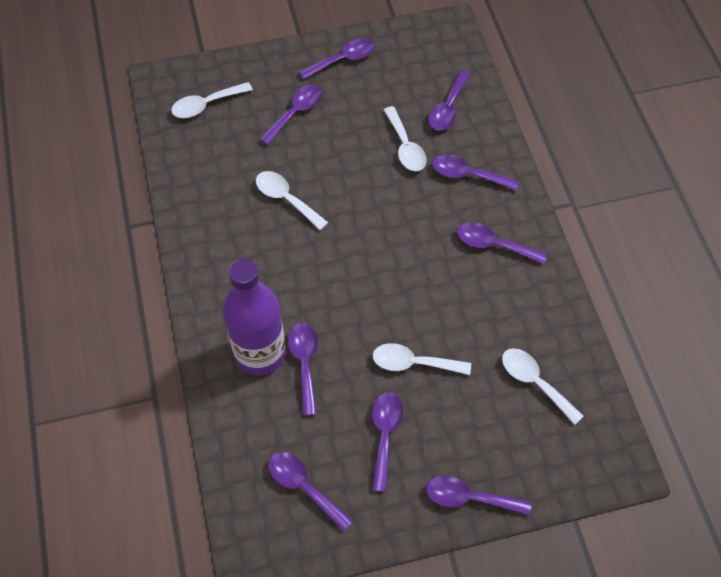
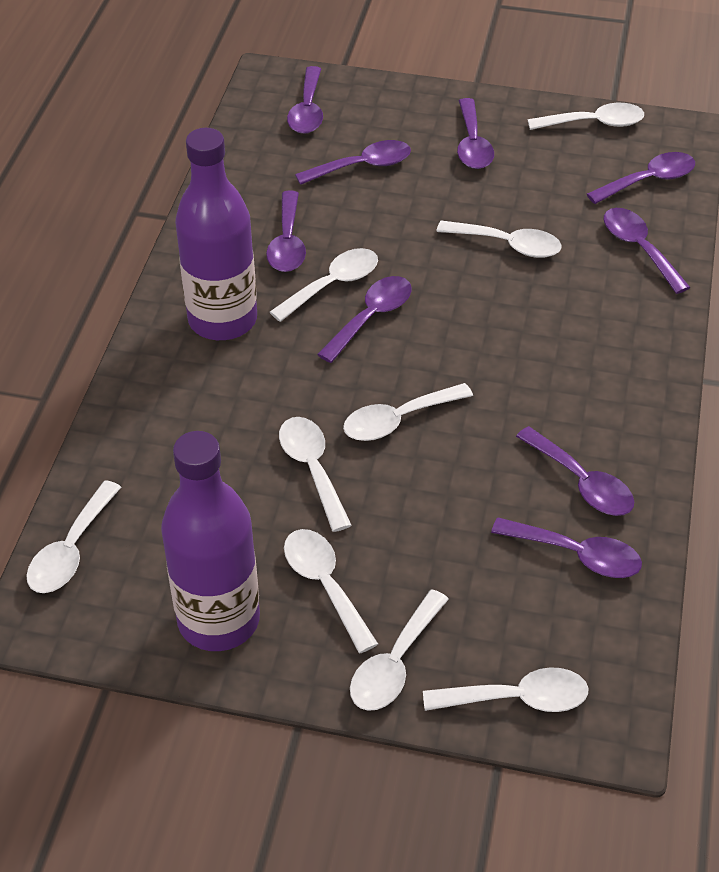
purple bottle: [223,259,286,375] = 1 -> [161,431,260,651] [175,128,257,340] = 2
white spoon: [171,82,253,118] [256,171,328,230] [373,343,471,375] [384,106,426,171] [502,348,583,425] = 5 -> [26,480,121,593] [270,248,378,322] [279,417,352,532] [284,529,378,653] [343,383,473,441] [350,589,449,711] [423,667,588,712] [436,220,561,258] [528,103,644,130] = 9

